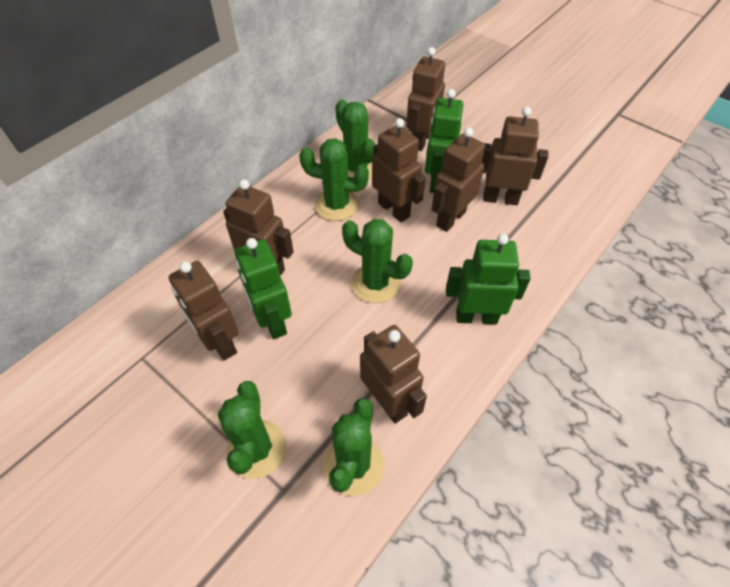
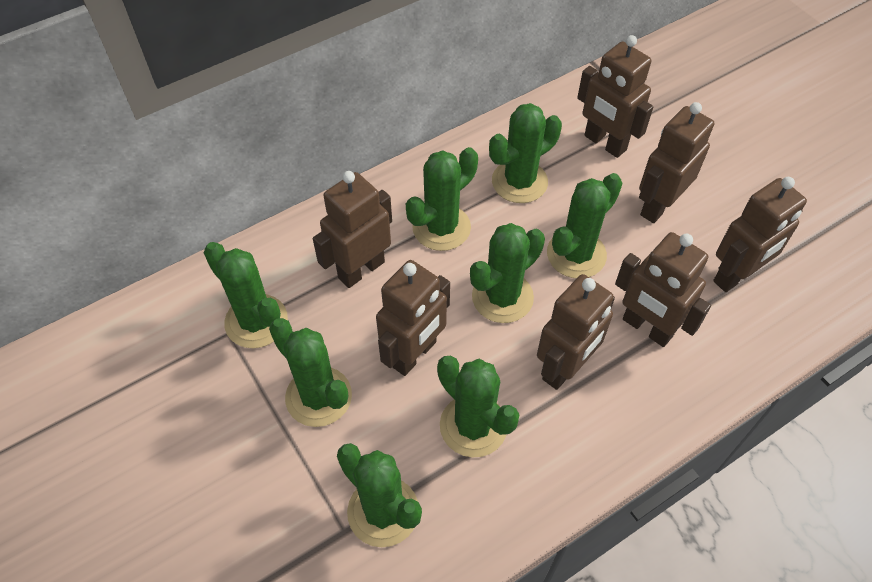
green cactus: [218,381,286,479] [299,138,369,221] [323,398,384,496] [335,100,375,180] [342,219,413,303] = 5 -> [204,242,288,348] [269,318,352,427] [337,443,422,547] [406,147,478,251] [437,356,519,458] [470,223,545,323] [489,103,562,203] [547,173,623,278] = 8
green robot: [235,238,292,339] [425,89,464,193] [446,234,531,324] = 3 -> none = 0

